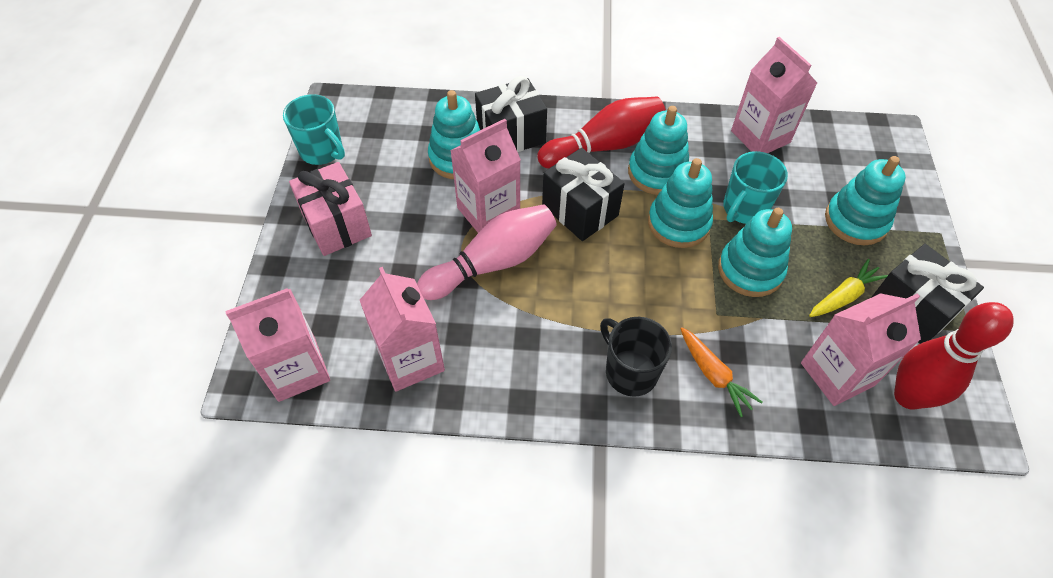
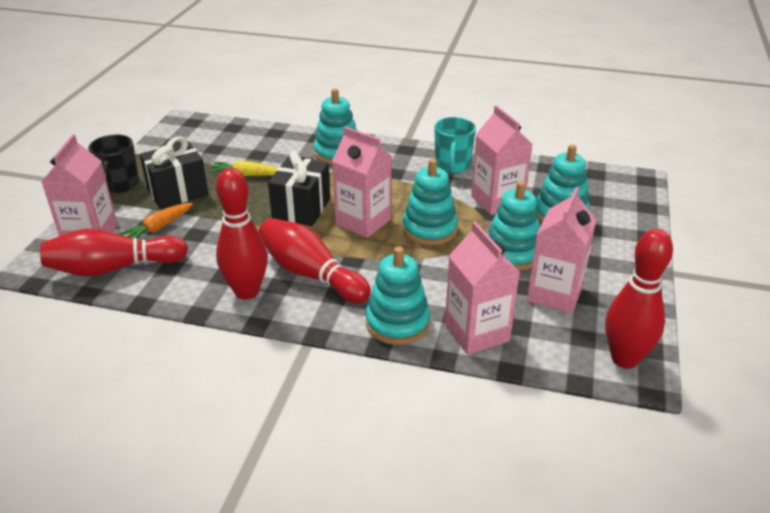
black gift: [475,76,547,152] [542,148,625,241] [871,244,984,344] = 3 -> [140,136,209,209] [268,151,330,226] = 2
pink bowling pin: [417,204,557,300] = 1 -> none = 0
pink gift: [289,162,372,256] = 1 -> none = 0
red bowling pin: [537,97,666,169] [894,302,1014,410] = 2 -> [40,229,188,277] [216,168,268,300] [259,218,371,303] [605,229,673,369] = 4
turquoise mug: [283,94,345,165] [723,151,788,224] = 2 -> [434,117,476,173] = 1

